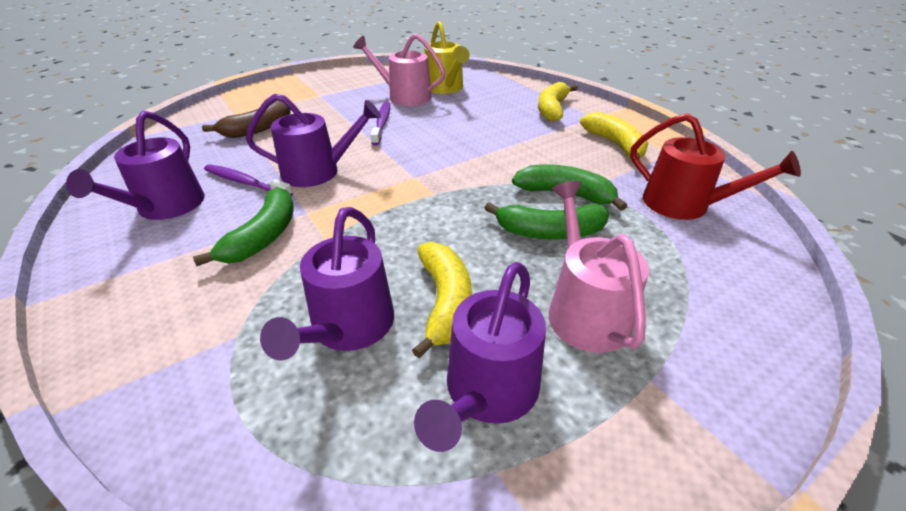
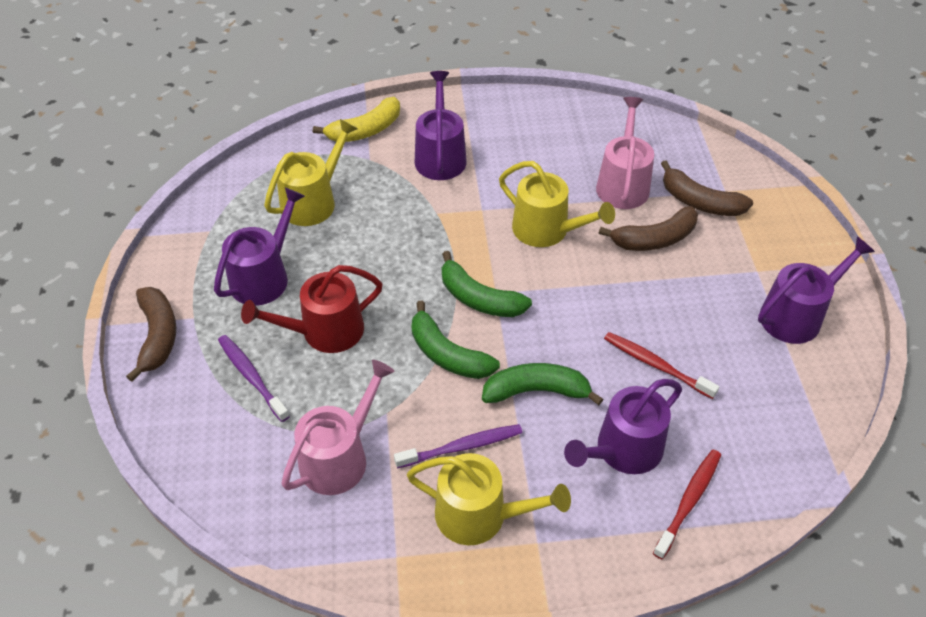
brown banana: [202,100,291,138] = 1 -> [126,287,176,382] [599,206,698,251] [661,160,753,216] = 3
red toothbrush: none = 0 -> [604,332,719,399] [653,450,721,559] = 2
yellow banana: [412,242,472,358] [538,82,578,122] [580,112,648,163] = 3 -> [313,97,400,142] = 1
yellow watering can: [424,21,470,94] = 1 -> [264,119,358,226] [407,453,571,545] [499,161,615,247] = 3

